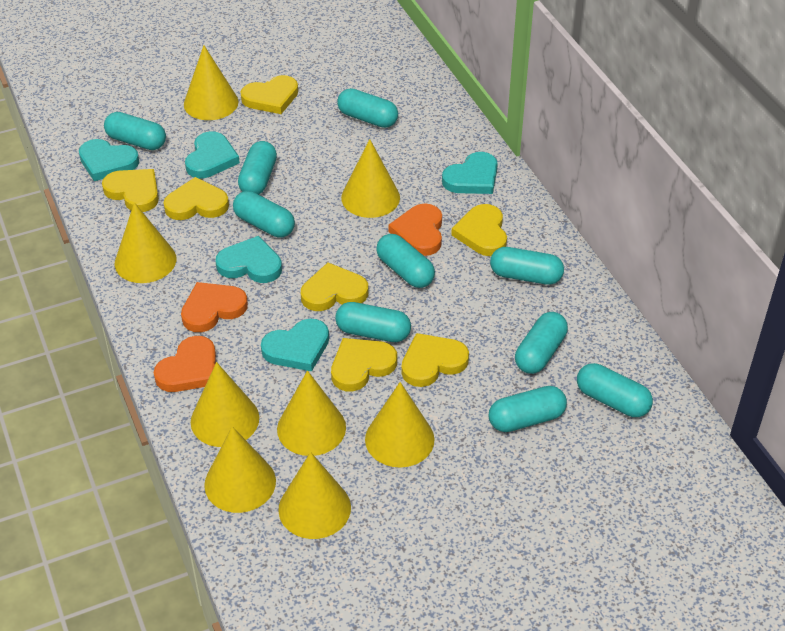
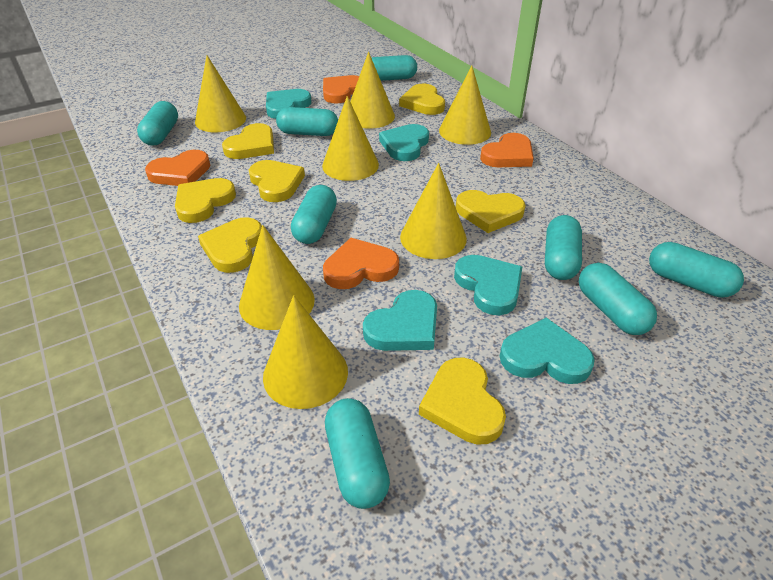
orange heart: [154,336,216,392] [181,282,248,332] [389,203,442,256] = 3 -> [145,150,211,186] [323,75,359,103] [323,238,399,289] [480,133,534,167] = 4
turquoise capsule: [104,112,166,150] [233,191,295,238] [238,141,277,195] [335,302,411,342] [337,88,398,128] [376,234,435,288] [489,386,567,432] [490,247,564,285] [515,312,568,374] [577,363,653,417] = 10 -> [137,101,178,146] [276,107,338,136] [291,185,337,244] [325,398,390,509] [372,55,417,81] [545,215,582,280] [579,263,657,335] [649,242,744,298] = 8
yellow cone: [115,202,176,283] [184,45,239,120] [191,362,259,447] [204,426,276,513] [277,371,346,456] [279,452,351,539] [341,139,400,218] [365,382,434,468] = 8 -> [195,56,246,132] [239,225,315,330] [263,295,348,409] [322,96,379,181] [350,52,395,129] [400,163,467,259] [439,65,491,145] = 7

